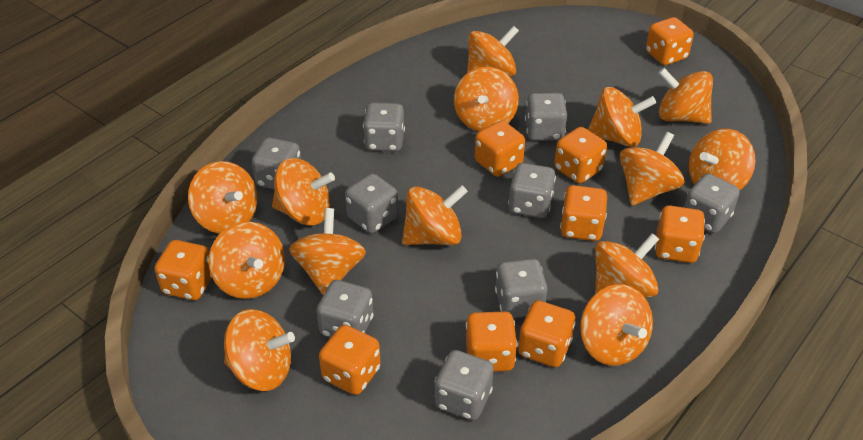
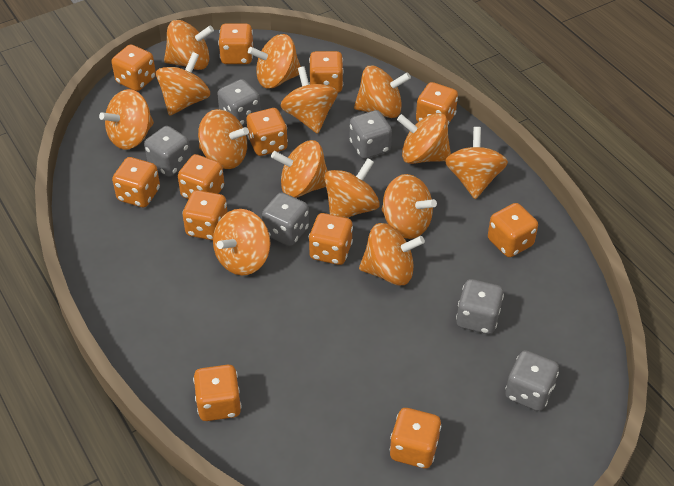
grey dice: [252,138,301,190] [316,280,373,338] [345,173,398,233] [363,102,405,152] [435,350,494,420] [495,259,548,318] [508,163,556,218] [525,93,567,141] [684,173,740,233] = 9 -> [144,126,191,177] [217,79,261,126] [262,192,309,246] [350,110,392,159] [456,279,504,334] [505,350,559,411] = 6
orange dice: [154,240,212,300] [319,325,381,395] [466,311,517,372] [475,121,525,177] [518,300,576,367] [554,127,607,183] [560,185,607,241] [646,17,694,65] [655,205,705,263] = 9 -> [112,44,156,91] [112,157,160,207] [178,154,224,199] [182,190,228,240] [193,365,242,421] [218,23,253,64] [247,108,288,156] [309,51,343,93] [309,213,353,265] [390,408,441,468] [416,82,458,125] [488,203,538,257] = 12

